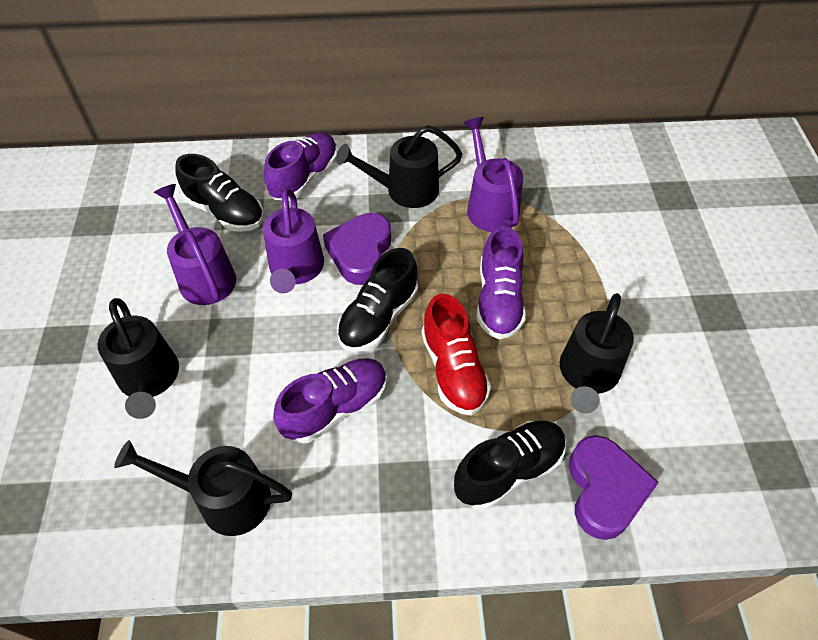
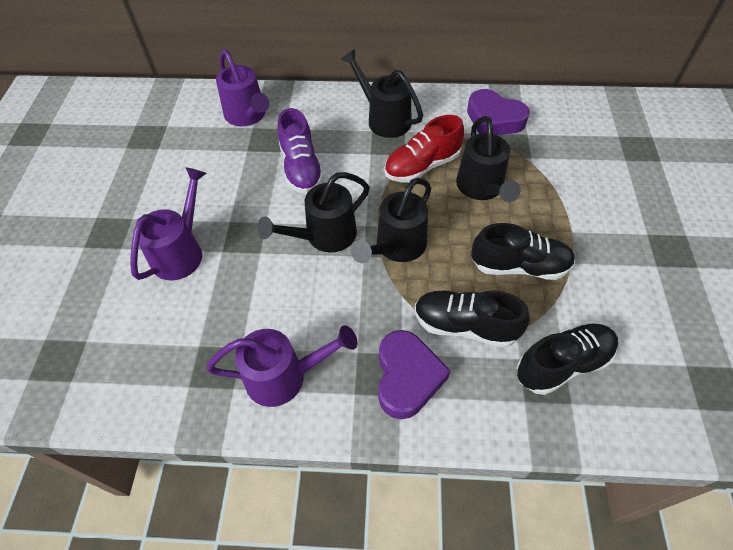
purple shoe: [264,132,338,201] [273,358,387,443] [477,226,526,339] = 3 -> [277,108,324,194] = 1

